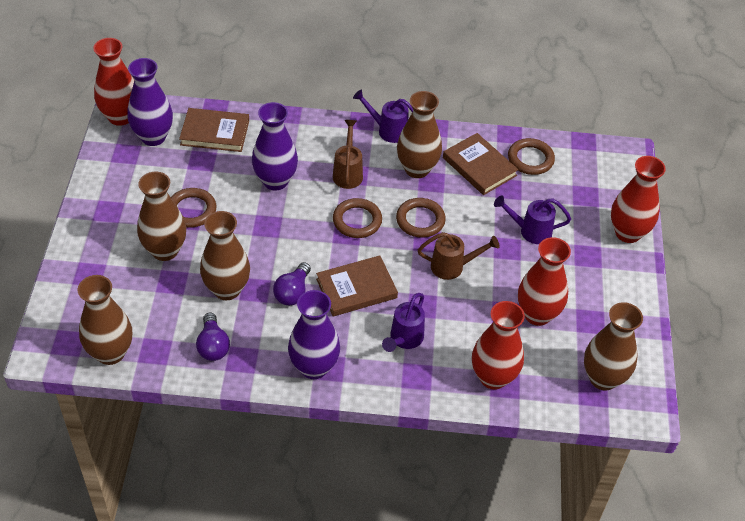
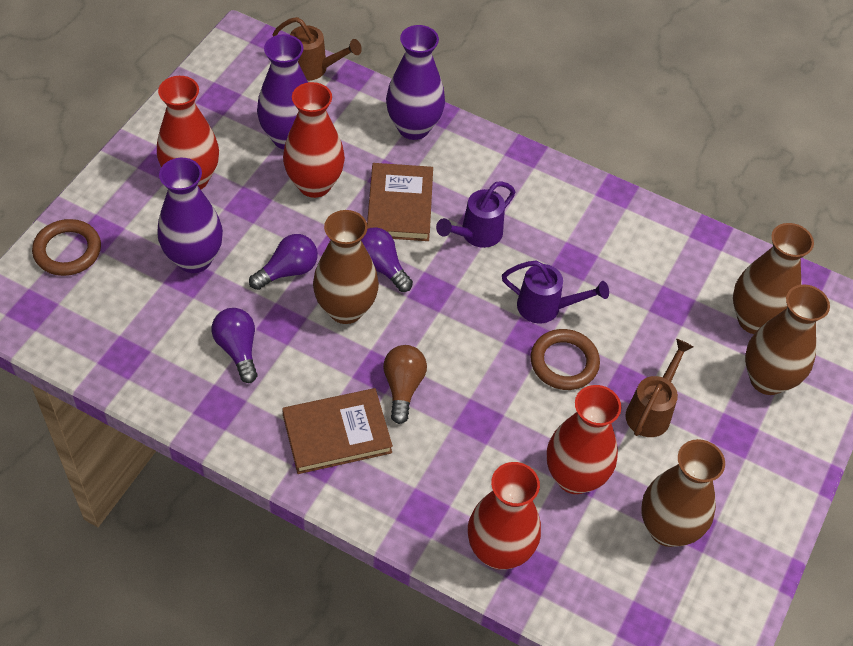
brown book: [179,108,249,152] [316,255,398,316] [443,133,518,195] = 3 -> [282,388,393,474] [367,163,433,241] = 2
brown light bulb: none = 0 -> [383,345,427,424] = 1
brown ring: [171,188,217,227] [333,198,382,238] [396,198,446,238] [508,138,555,175] = 4 -> [32,219,101,276] [531,329,600,390] = 2
brown vase: [78,275,132,365] [137,172,186,261] [200,211,250,300] [397,91,442,178] [584,302,643,390] = 5 -> [313,210,379,324] [641,439,725,547] [733,223,814,334] [745,285,830,395] = 4
purple light bulb: [196,312,230,361] [273,262,311,305] = 2 -> [211,308,258,383] [249,234,318,290] [361,227,413,292] = 3
purple watering can: [353,89,413,143] [382,293,425,352] [494,195,571,244] = 3 -> [436,181,515,248] [502,260,609,323] = 2

